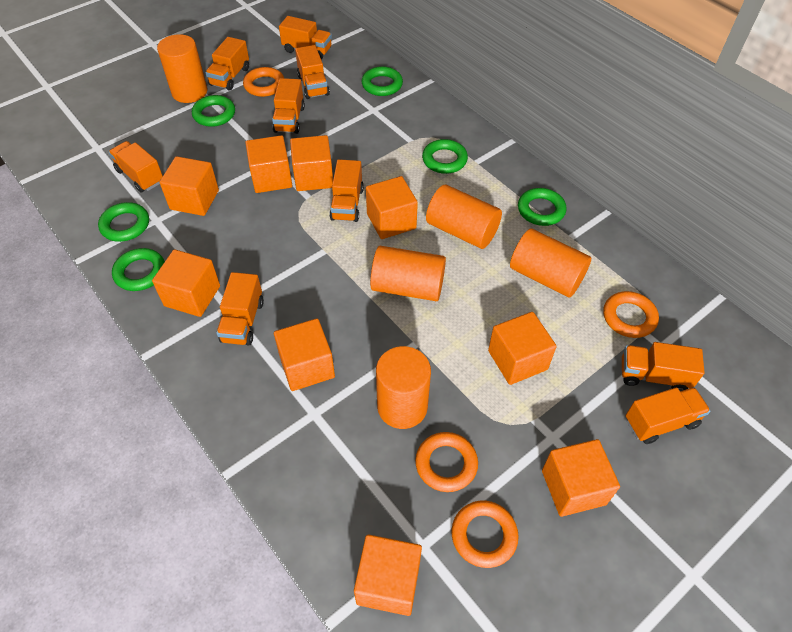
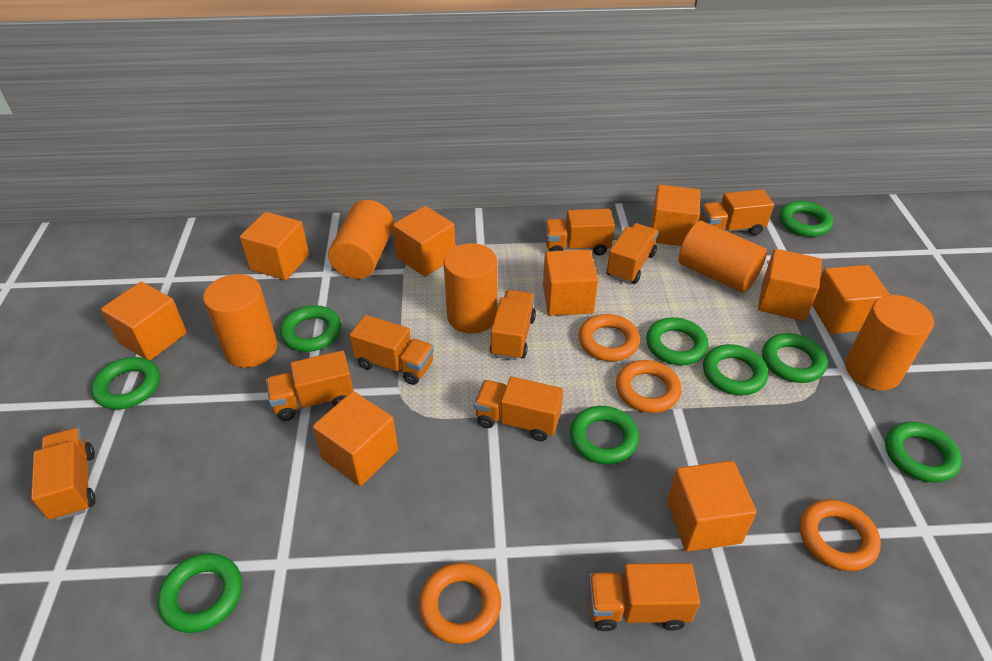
green ring: [98,202,149,242] [112,248,165,291] [192,95,235,127] [362,66,403,96] [422,139,468,174] [518,188,566,226] = 6 -> [91,357,160,410] [157,553,242,633] [280,305,341,352] [570,406,639,464] [646,317,708,365] [703,344,768,395] [762,333,827,383] [779,201,833,237] [885,422,962,483] = 9

